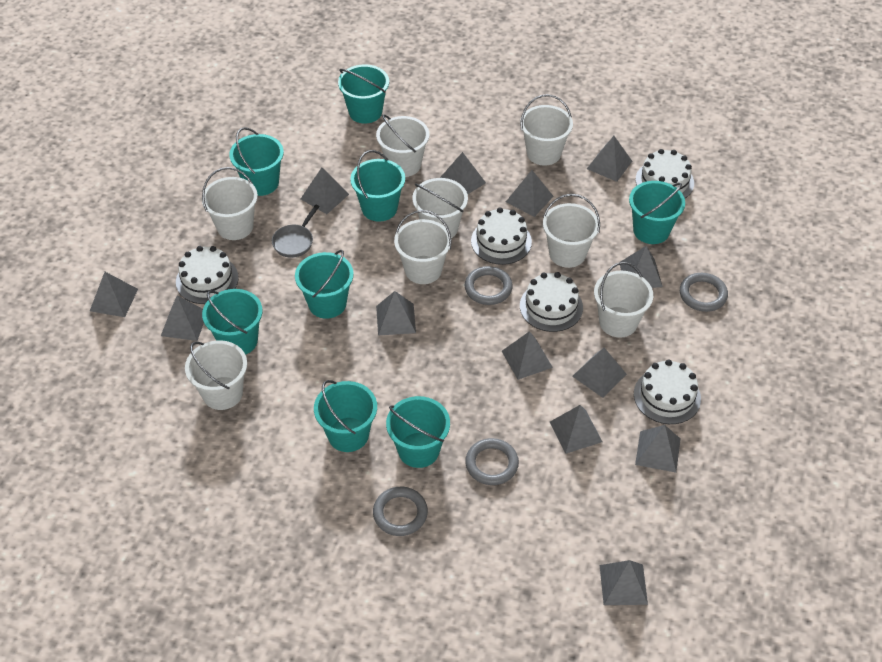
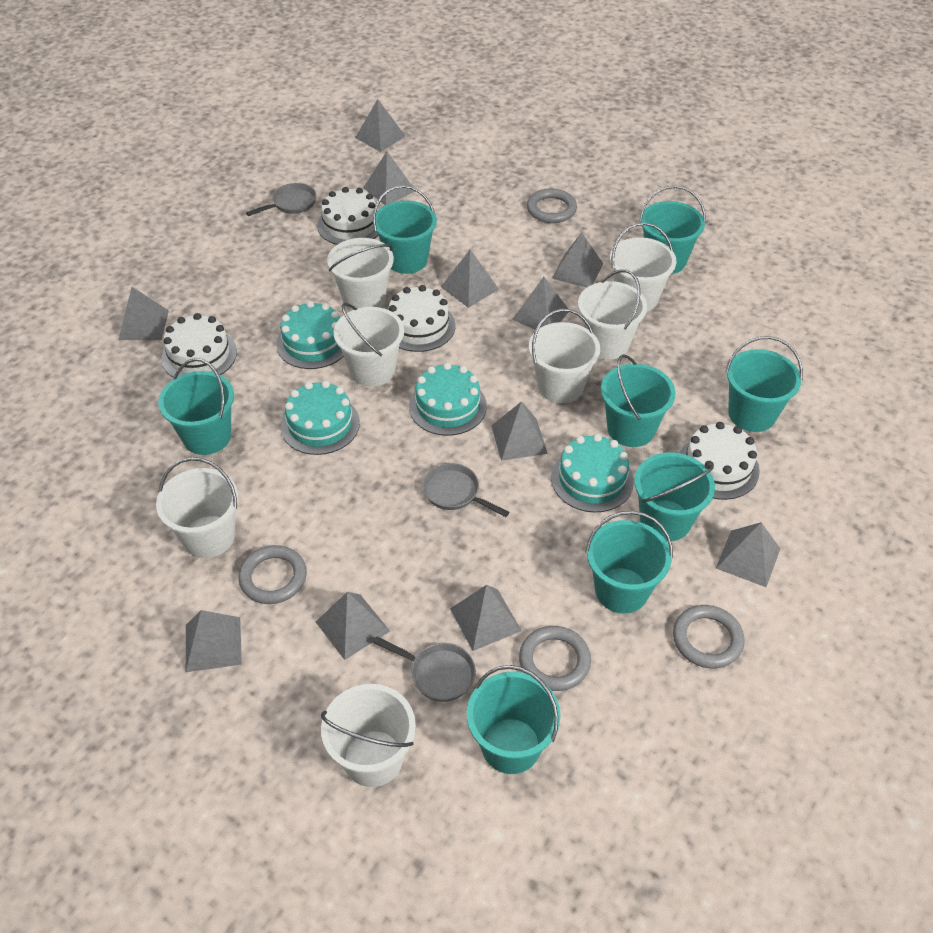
grey pan: [272,204,320,258] = 1 -> [246,183,316,216] [373,636,476,702] [423,463,509,517] = 3
grey pyramid: [90,272,138,317] [161,295,204,341] [301,168,349,214] [376,291,416,336] [440,152,486,194] [502,331,553,380] [506,170,554,217] [550,405,602,454] [572,348,627,398] [587,136,632,182] [600,560,648,605] [619,246,663,288] [635,425,681,473] = 13 -> [118,287,169,340] [186,610,242,672] [316,592,390,660] [355,99,405,152] [363,151,415,205] [441,250,499,308] [450,585,522,651] [491,402,548,461] [512,277,568,330] [552,232,603,288] [716,522,780,587] = 11
turquoise cake: none = 0 -> [276,301,343,369] [281,381,360,455] [409,363,487,436] [551,434,634,513] = 4
white bucket: [185,340,247,410] [202,167,258,240] [376,114,429,177] [394,210,452,284] [412,178,468,238] [520,94,573,166] [543,194,600,268] [594,262,653,338] = 8 -> [156,457,238,558] [321,684,416,787] [327,238,394,311] [334,303,404,387] [529,309,600,403] [578,270,647,360] [610,222,676,312] = 7
white cake: [176,246,239,304] [471,207,532,265] [520,272,583,332] [634,359,701,424] [635,149,694,198] = 5 -> [161,313,237,378] [317,187,378,245] [388,285,455,352] [680,422,760,500] = 4

